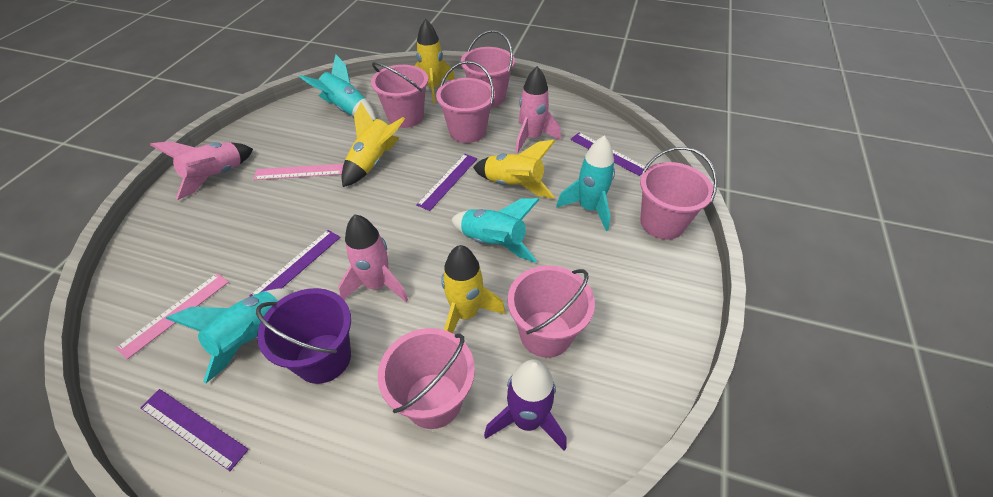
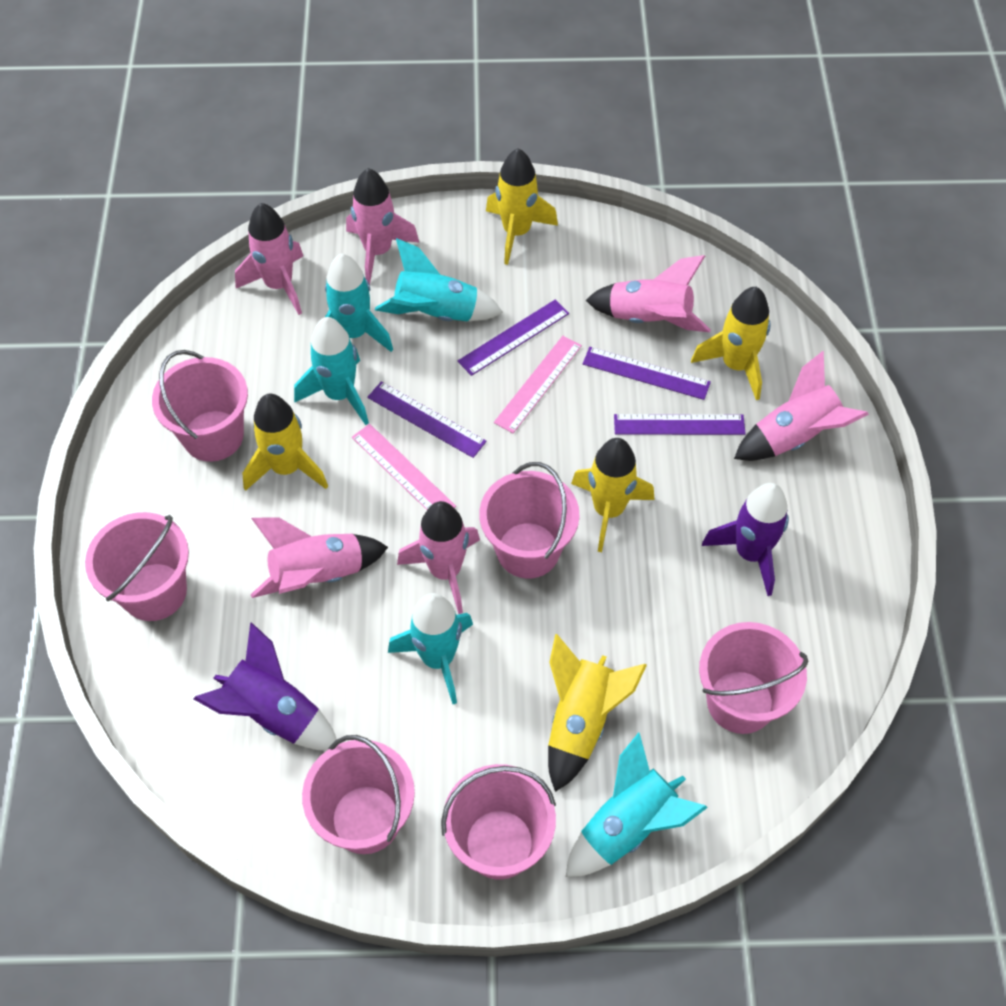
pink rocket: [150,141,253,200] [338,214,408,302] [515,66,561,154] = 3 -> [235,203,303,315] [250,517,388,598] [346,168,420,285] [397,501,480,614] [586,255,711,332] [734,351,869,461] = 6
purple bucket: [256,288,351,384] = 1 -> none = 0
purple rocket: [484,359,567,451] = 1 -> [194,622,337,751] [702,483,789,596] = 2
turquoise rocket: [166,288,294,383] [299,54,376,121] [451,198,539,262] [556,136,615,231] = 4 -> [294,317,369,425] [325,253,393,352] [375,238,503,321] [388,593,473,704] [566,732,708,877] = 5
yellow rocket: [342,102,405,187] [415,19,455,103] [441,245,505,333] [473,140,555,199] = 4 -> [242,393,328,491] [486,148,558,265] [548,634,647,792] [571,438,654,552] [691,287,771,400] = 5

